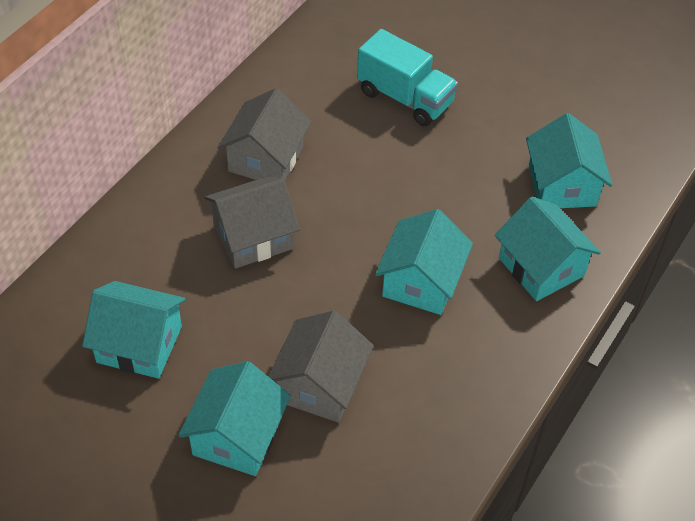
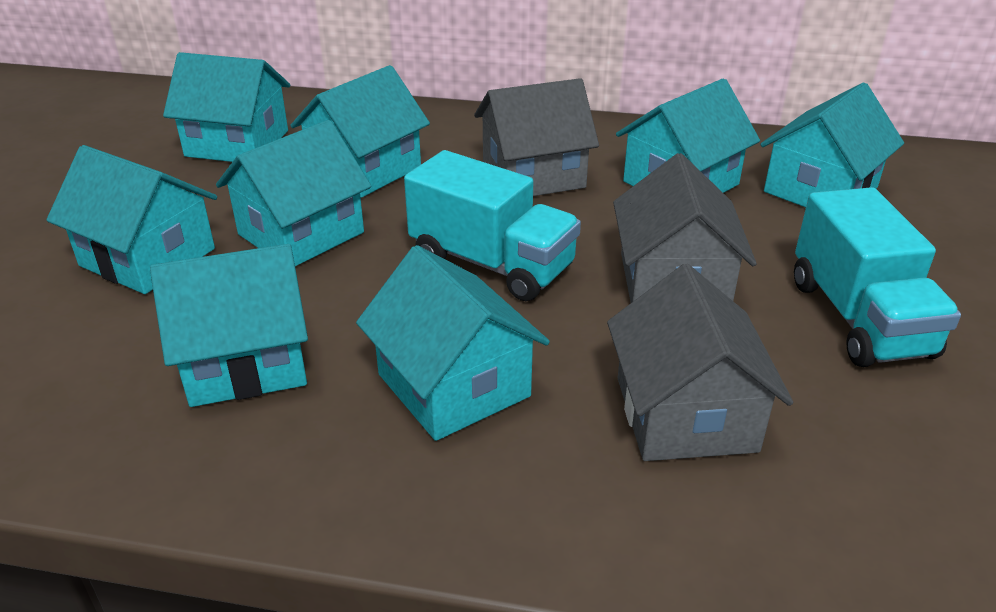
turquoise house: [82,281,185,379] [178,361,291,476] [375,209,473,315] [495,197,601,301] [526,113,612,208] = 5 -> [46,145,217,294] [150,244,308,407] [163,52,290,162] [216,120,371,266] [290,65,430,198] [356,245,550,441] [616,78,760,193] [760,83,904,207] = 8
turquoise truck: [357,29,458,126] = 1 -> [404,150,581,301] [794,187,961,367] = 2

